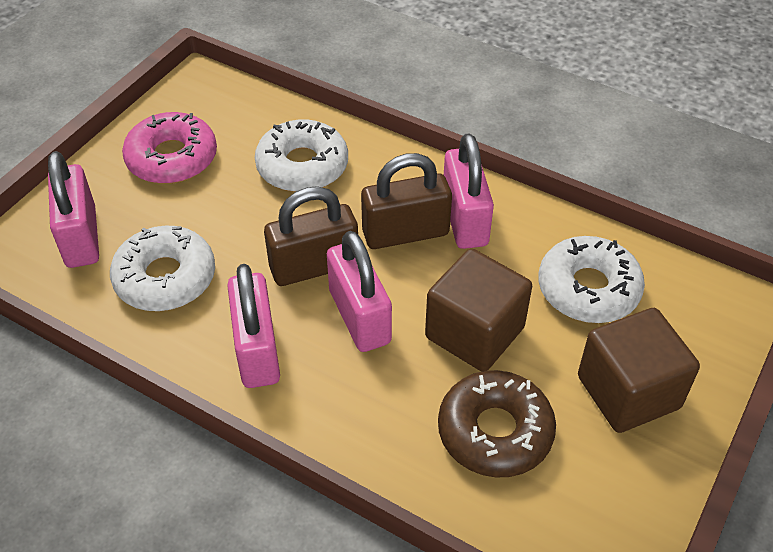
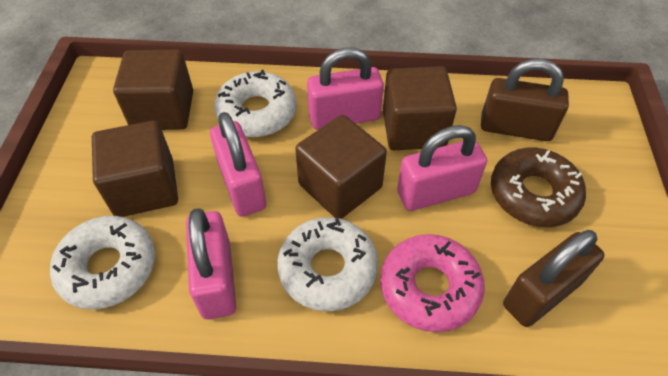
brown cube: [425,248,532,371] [578,308,700,433] = 2 -> [92,121,178,217] [113,49,193,130] [295,115,387,219] [383,66,457,150] = 4

